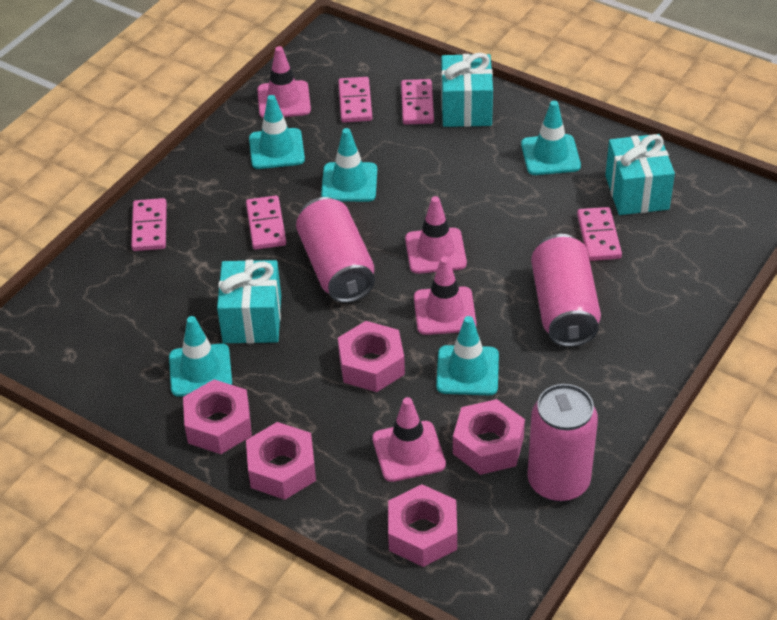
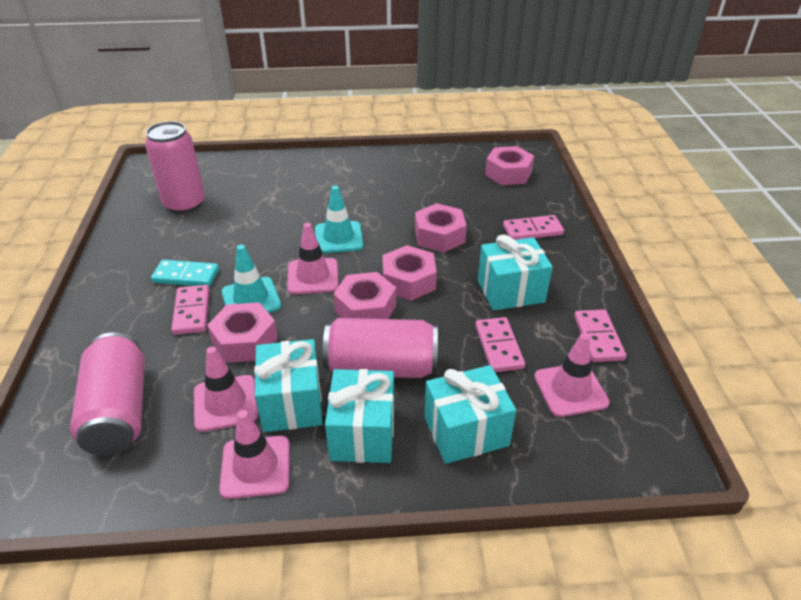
pink domino: [131,198,167,251] [246,196,286,250] [338,77,372,123] [401,79,434,125] [577,207,622,261] = 5 -> [171,285,209,335] [475,317,525,372] [503,215,564,240] [574,309,626,362] = 4
turquoise domino: none = 0 -> [151,260,219,287] = 1
turquoise gift: [217,260,281,344] [441,53,493,127] [605,134,675,215] = 3 -> [254,339,323,432] [325,369,394,463] [425,365,516,464] [478,235,553,311] = 4
turquoise traffic cone: [169,316,232,397] [249,95,305,169] [321,128,377,202] [436,316,499,395] [521,101,581,175] = 5 -> [221,245,281,313] [315,186,363,253] = 2

